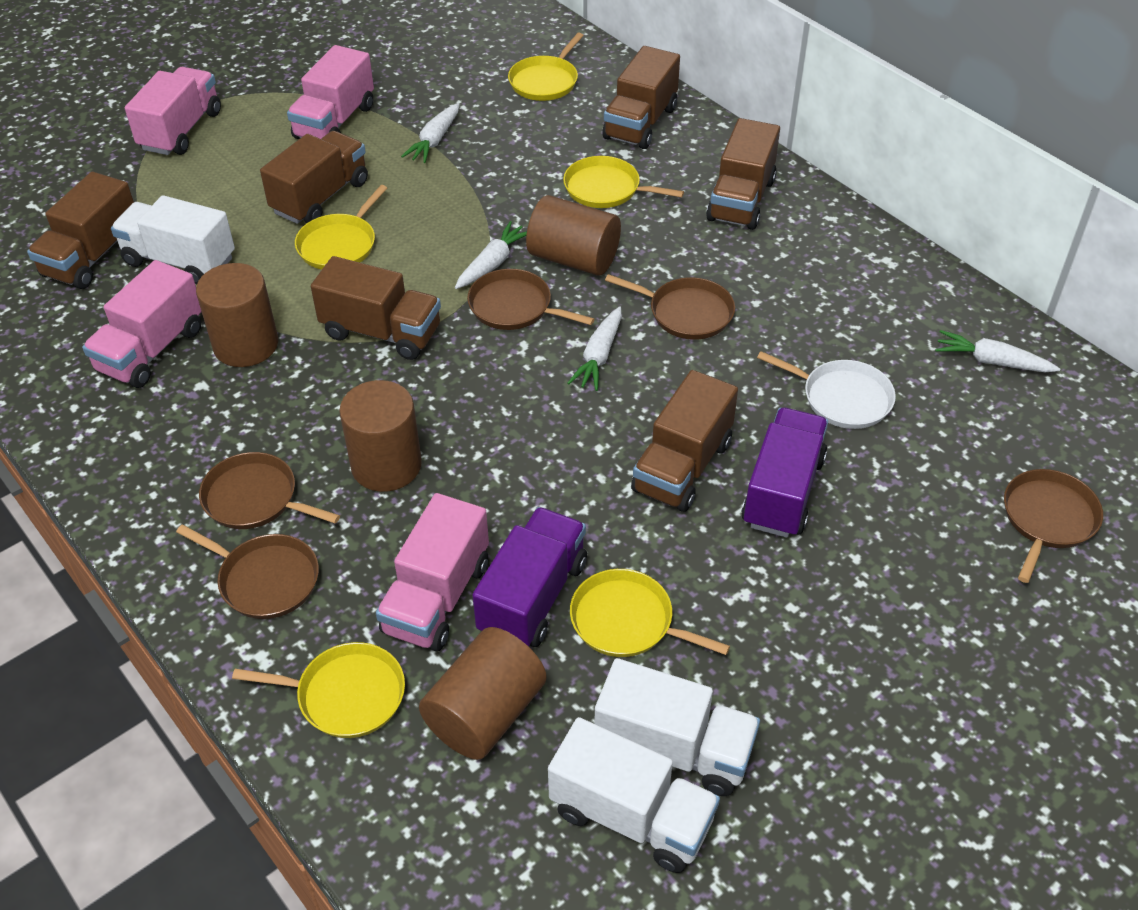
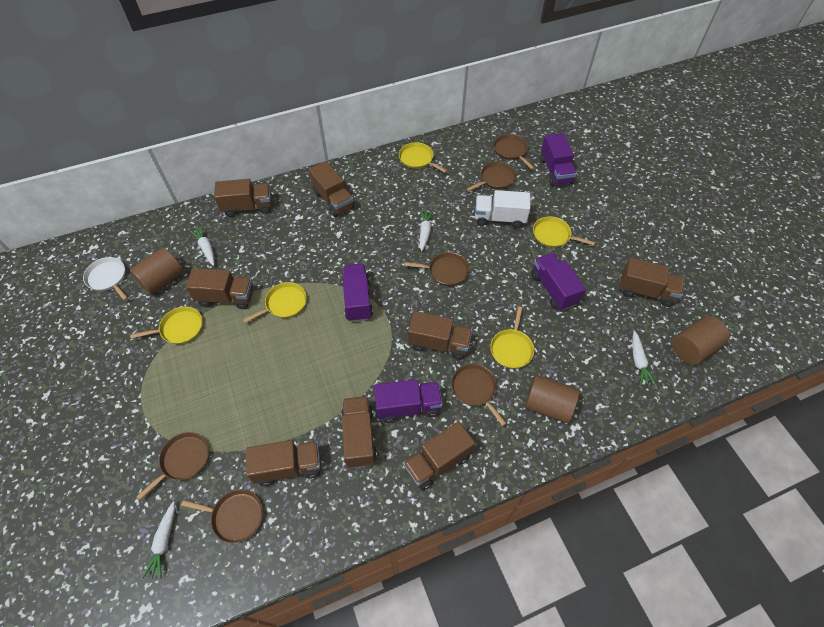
brown cylinder: [196,263,278,367] [339,380,422,492] [419,627,547,760] [526,195,621,276] = 4 -> [130,247,183,295] [525,375,579,423] [672,316,730,365] = 3
brown pan: [176,525,319,619] [199,452,340,529] [467,269,594,330] [605,274,735,340] [1004,469,1103,583] = 5 -> [136,432,209,500] [181,489,263,543] [405,252,469,286] [451,364,506,426] [467,162,516,191] [493,134,534,169] = 6
brown truck: [27,172,134,289] [260,131,368,224] [311,256,441,360] [602,46,680,149] [631,370,738,512] [706,118,780,230] = 6 -> [186,268,254,309] [214,179,272,217] [246,440,321,486] [309,161,355,217] [341,396,377,468] [403,421,475,491] [408,311,472,360] [619,258,684,307] = 8
pink truck: [82,260,201,388] [125,67,221,155] [287,45,374,139] [376,493,489,651] = 4 -> none = 0
purple truck: [472,507,587,647] [741,407,828,538] = 2 -> [342,264,373,322] [374,379,443,423] [531,253,586,311] [540,133,577,186] = 4
white truck: [111,195,235,285] [548,717,720,873] [594,658,760,796] = 3 -> [475,190,531,228] = 1

